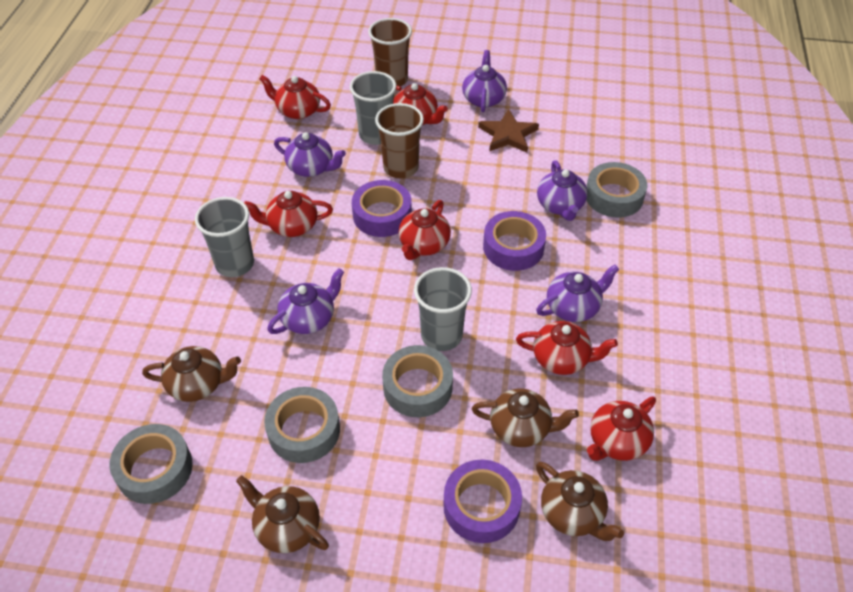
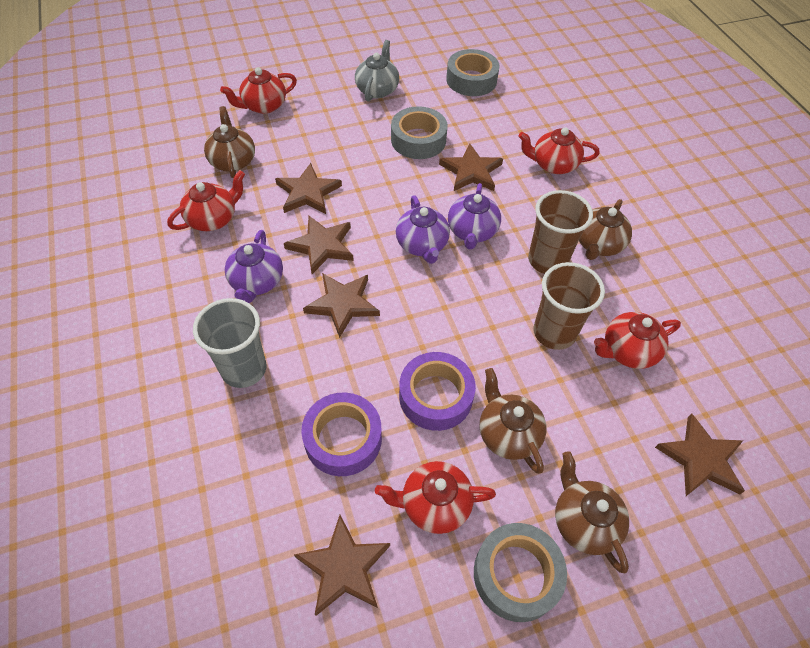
brown star: [478,109,539,153] = 1 -> [275,163,342,214] [284,216,354,274] [294,515,390,616] [303,273,380,338] [439,143,503,191] [655,413,745,496] = 6
grey cup: [195,197,254,277] [350,71,396,145] [414,267,472,351] = 3 -> [193,298,266,388] = 1
grey tape: [109,424,193,504] [264,387,340,463] [382,345,453,417] [586,162,647,218] = 4 -> [391,106,448,159] [446,49,500,96] [474,523,567,622] = 3
grey teapot: none = 0 -> [355,40,399,102] = 1
purple tape: [352,180,412,237] [443,460,522,543] [483,211,546,271] = 3 -> [301,393,382,476] [399,352,476,431] = 2
purple teapot: [267,268,344,334] [274,132,346,177] [462,50,507,112] [536,264,619,322] [537,160,588,221] = 5 -> [225,230,283,303] [396,196,450,264] [448,183,501,250] = 3
red teapot: [244,191,333,237] [259,75,331,119] [393,83,448,125] [399,200,451,260] [516,321,618,375] [587,397,656,461] = 6 -> [167,170,245,231] [220,67,297,114] [375,461,496,534] [518,127,599,174] [594,312,681,369] = 5

